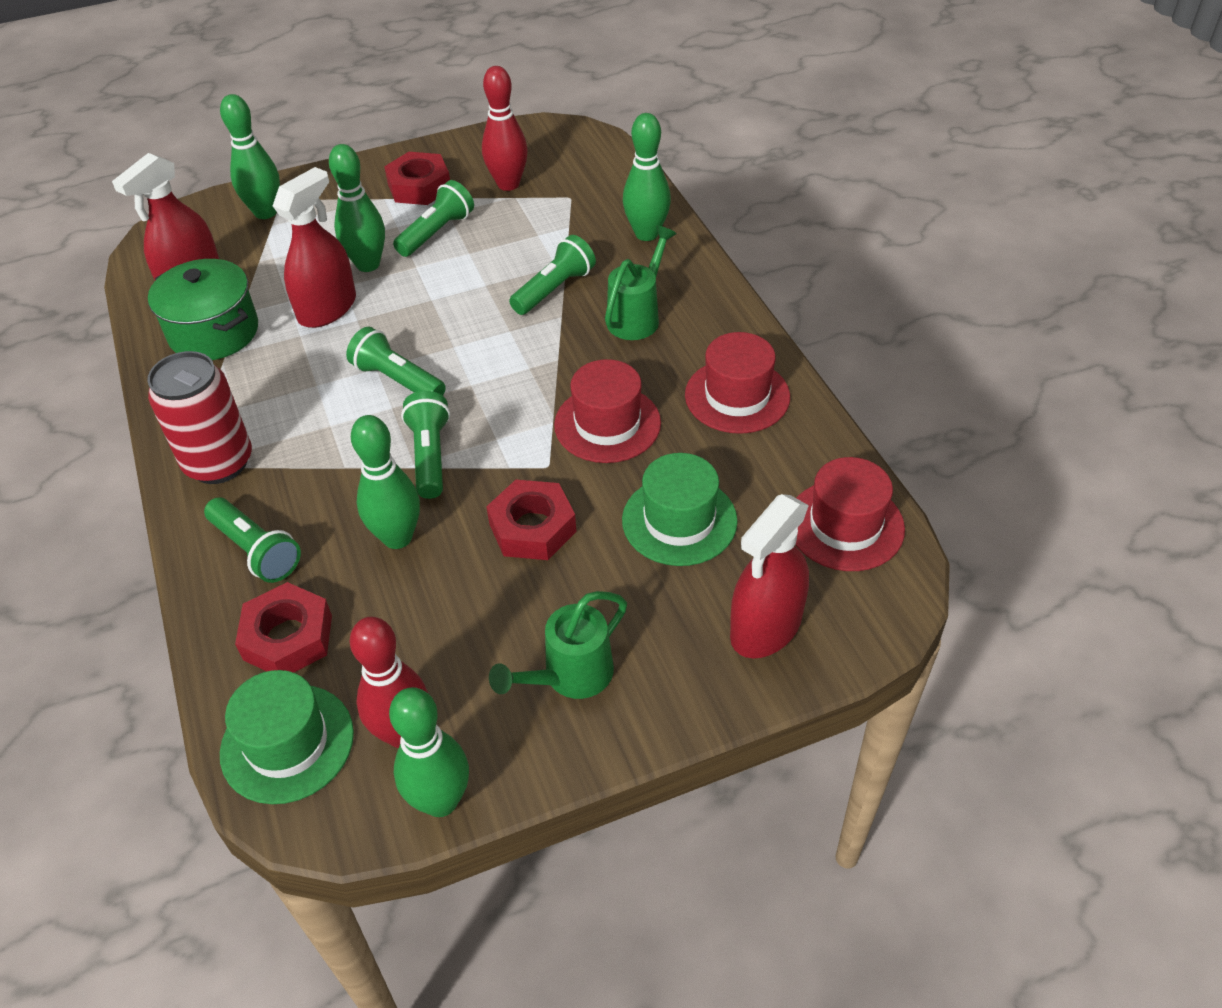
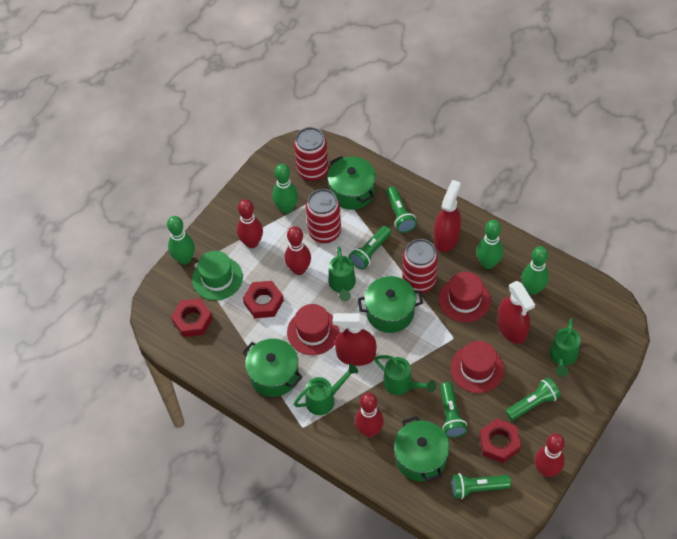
green bowling pin: [220,94,280,219] [329,144,385,272] [351,415,420,549] [389,687,469,817] [623,113,671,241] = 5 -> [167,216,195,265] [272,164,298,214] [476,220,503,269] [522,246,549,295] = 4
green hat: [220,670,354,804] [622,453,738,566] = 2 -> [192,251,243,300] = 1
green pot: [148,259,258,360] = 1 -> [242,339,302,397] [327,156,376,210] [358,276,423,333] [394,416,450,482] = 4
green watering can: [489,591,627,699] [605,225,677,340] = 2 -> [294,364,358,415] [328,247,356,301] [374,355,436,395] [549,318,581,377] = 4
red bowling pin: [350,617,428,748] [482,66,528,191] = 2 -> [237,199,263,248] [285,226,311,275] [355,393,384,437] [535,433,565,477] = 4
red can: [148,351,252,484] = 1 -> [294,127,328,182] [306,189,341,243] [402,239,438,293] = 3

